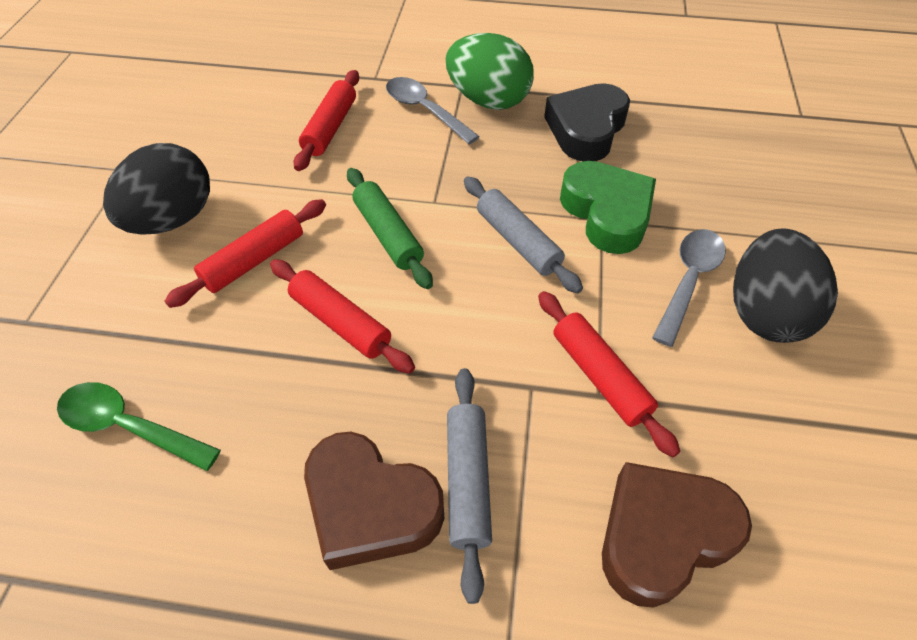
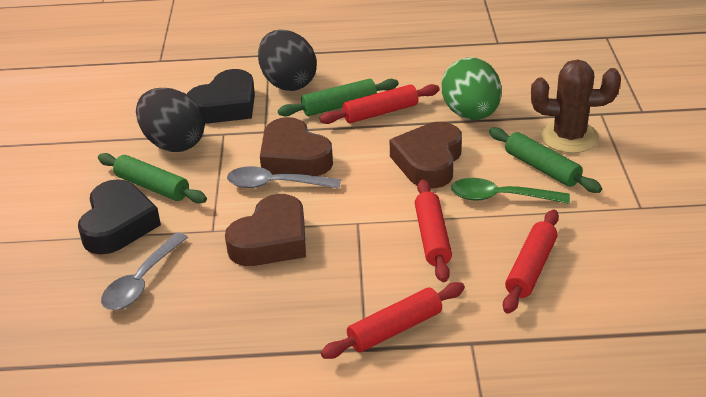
black heart: [544,83,630,162] = 1 -> [78,179,161,254] [187,69,255,124] = 2
brown cactus: none = 0 -> [531,59,621,153] = 1
brown heart: [304,432,444,570] [602,462,752,608] = 2 -> [225,194,306,266] [260,117,333,176] [390,122,462,188] = 3
green heart: [560,161,656,254] = 1 -> none = 0
green rolling pin: [347,168,433,289] = 1 -> [98,153,207,203] [278,79,399,116] [489,127,602,193] = 3
grey rolling pin: [447,368,492,604] [464,177,583,293] = 2 -> none = 0

